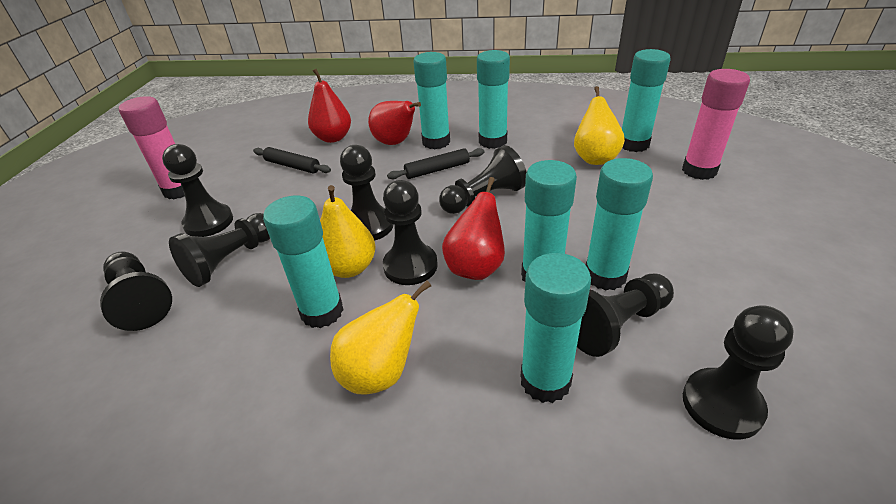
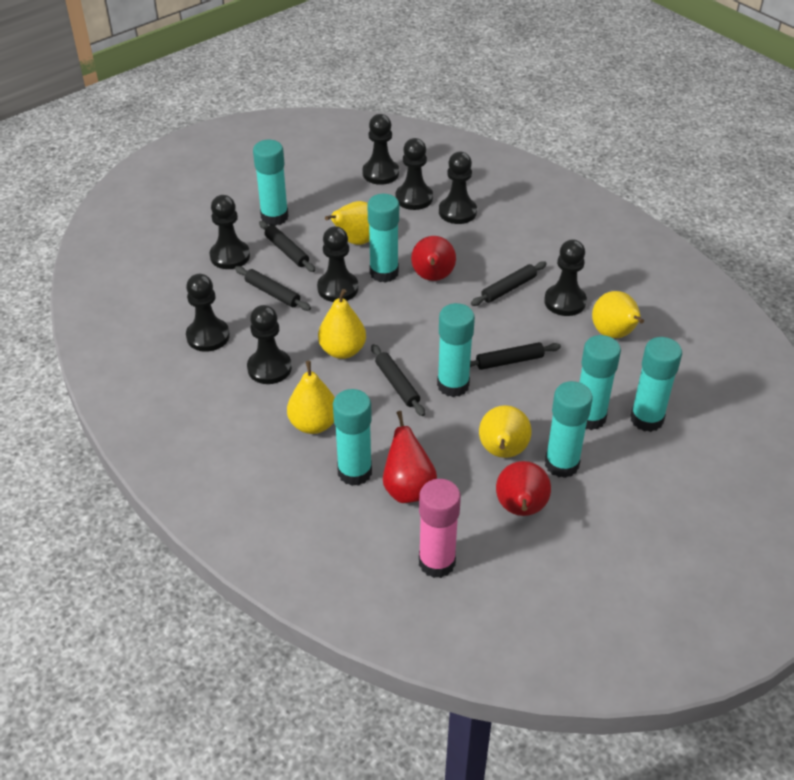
black rolling pin: [253,147,331,173] [387,148,485,179] = 2 -> [235,266,311,311] [259,221,315,272] [371,344,425,416] [470,342,561,370] [471,261,547,306] = 5
pink glue stick: [119,96,185,199] [682,69,750,180] = 2 -> [419,479,461,578] = 1
yellow pear: [320,185,376,278] [330,280,431,394] [574,86,625,165] = 3 -> [287,361,335,434] [318,289,366,359] [325,201,370,245] [479,405,532,458] [592,291,644,338] = 5

